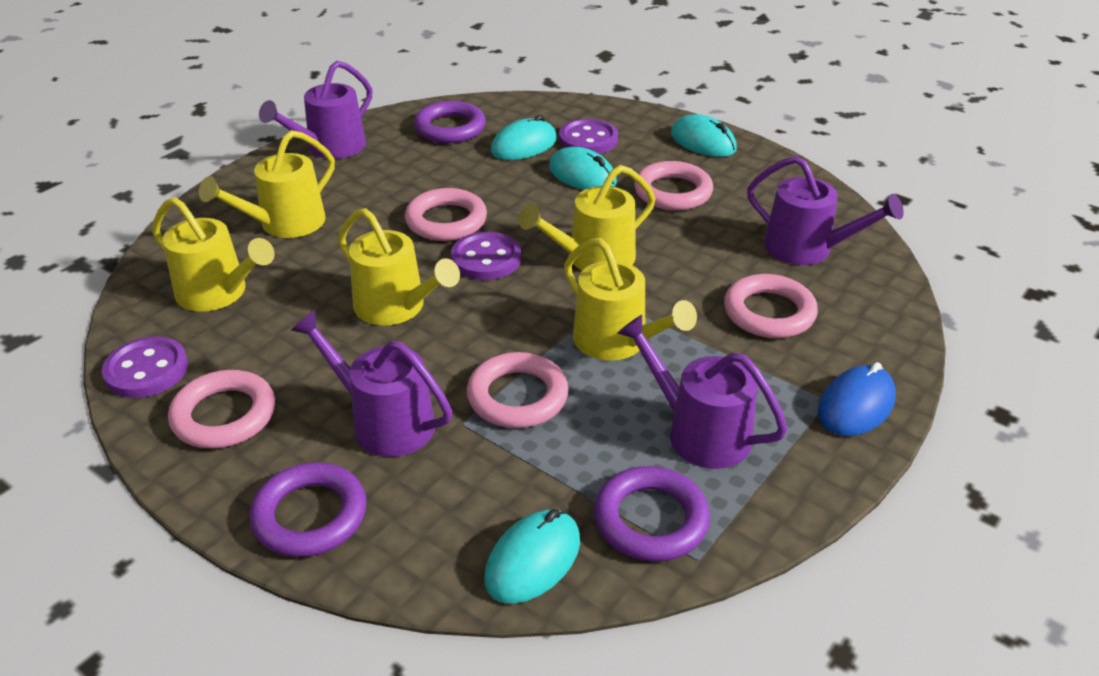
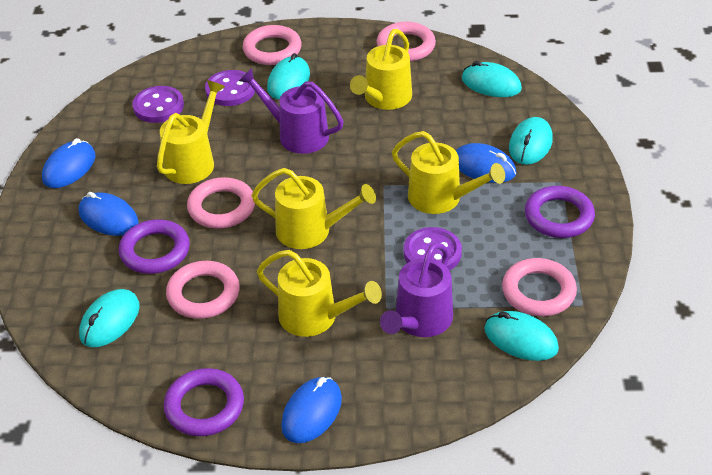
blue mouse: [818,362,896,436] = 1 -> [42,138,95,188] [79,192,139,236] [281,377,342,443] [456,143,517,183] = 4
purple watering can: [259,61,372,159] [291,310,452,457] [617,315,788,469] [747,156,904,265] = 4 -> [239,68,343,154] [380,243,453,337] = 2
turquoise mouse: [484,509,580,604] [491,115,557,160] [549,147,617,190] [671,114,737,157] = 4 -> [79,289,140,347] [267,53,310,99] [462,61,522,97] [484,311,559,361] [509,117,553,165] = 5

